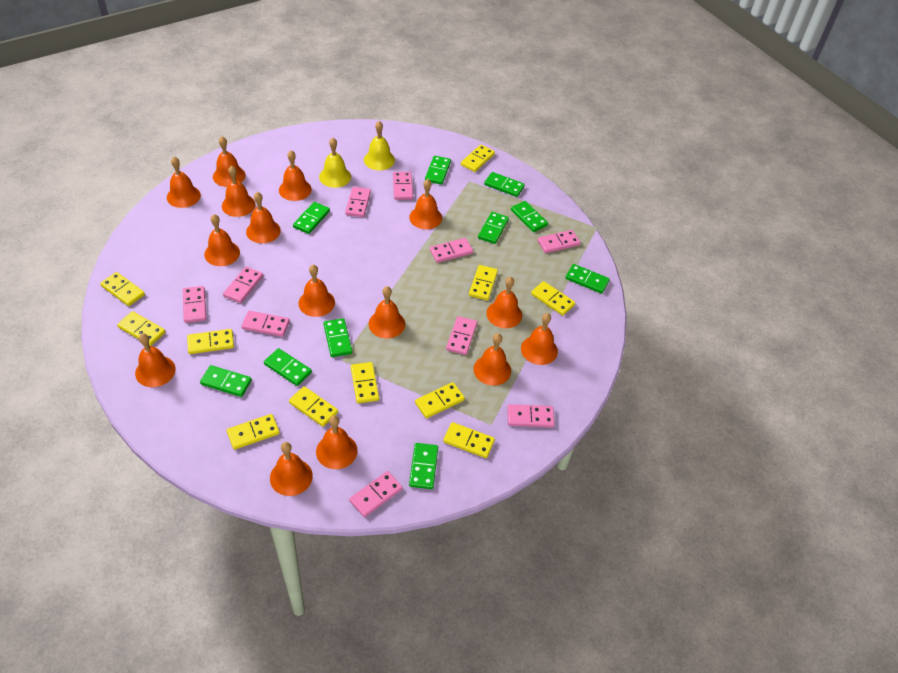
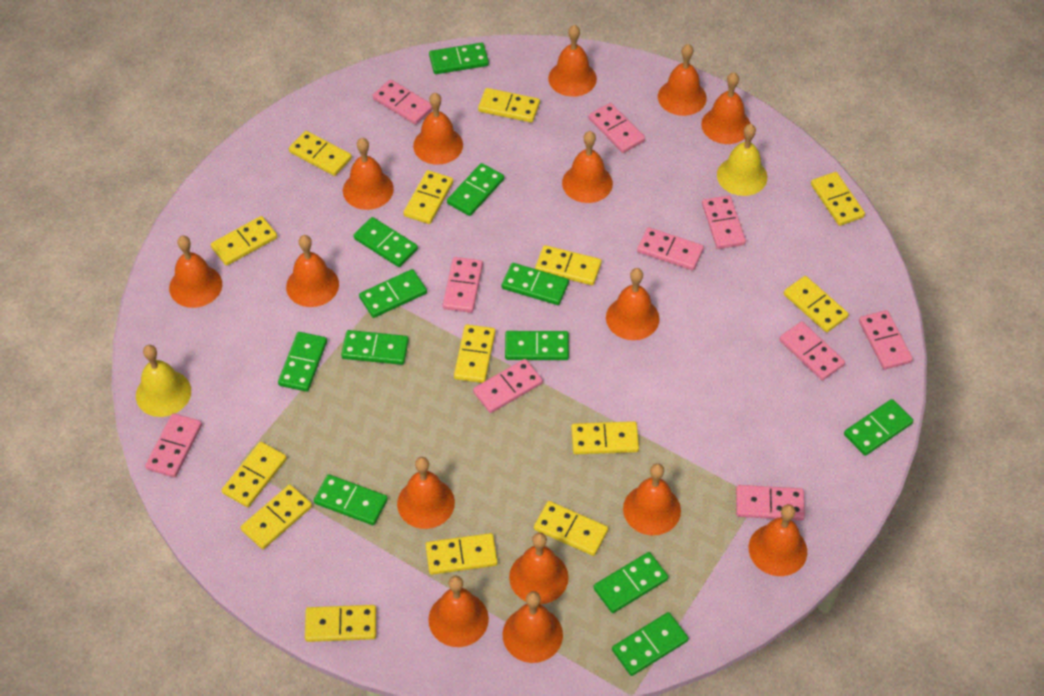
green domino: [200,365,252,397] [264,348,312,386] [293,202,330,234] [323,318,352,357] [409,443,438,489] [425,156,451,185] [478,212,509,244] [484,172,525,197] [511,201,548,232] [565,264,610,294] = 10 -> [278,332,327,392] [314,474,388,525] [341,330,409,365] [353,217,418,267] [359,269,427,318] [429,43,489,74] [447,163,504,216] [502,263,569,305] [505,331,569,360] [593,552,668,613] [612,612,689,676] [844,399,913,456] = 12
yellow domino: [100,272,145,306] [117,311,165,346] [187,329,234,354] [227,414,280,450] [289,386,338,427] [351,362,379,403] [415,382,465,418] [443,422,495,458] [461,145,495,172] [469,265,498,300] [531,281,575,316] = 11 -> [211,216,277,266] [222,442,287,507] [240,484,312,549] [289,131,352,176] [305,605,376,642] [403,170,453,224] [425,533,498,575] [454,324,496,383] [478,88,540,123] [534,501,608,556] [535,245,602,285] [571,421,639,454] [784,276,849,332] [811,172,865,226] = 14

